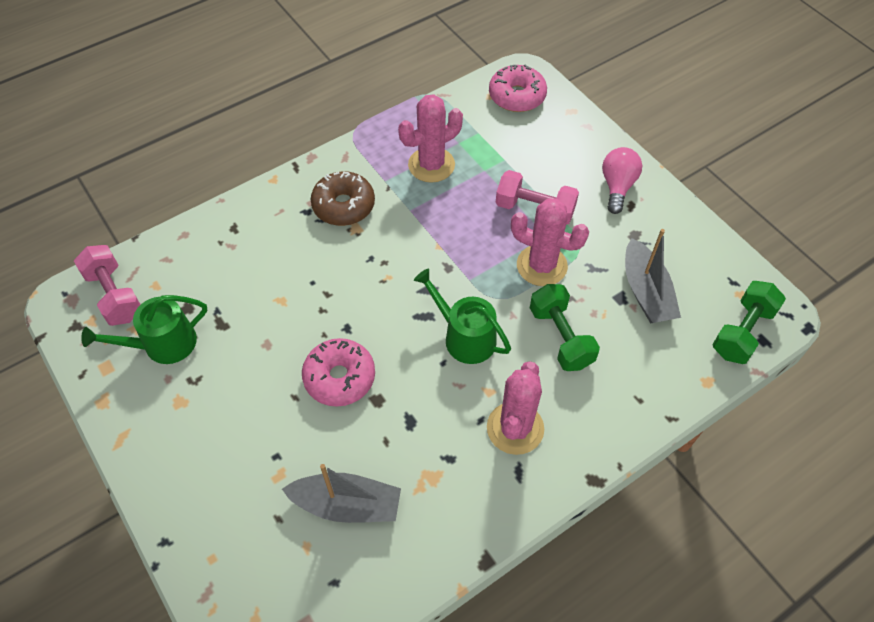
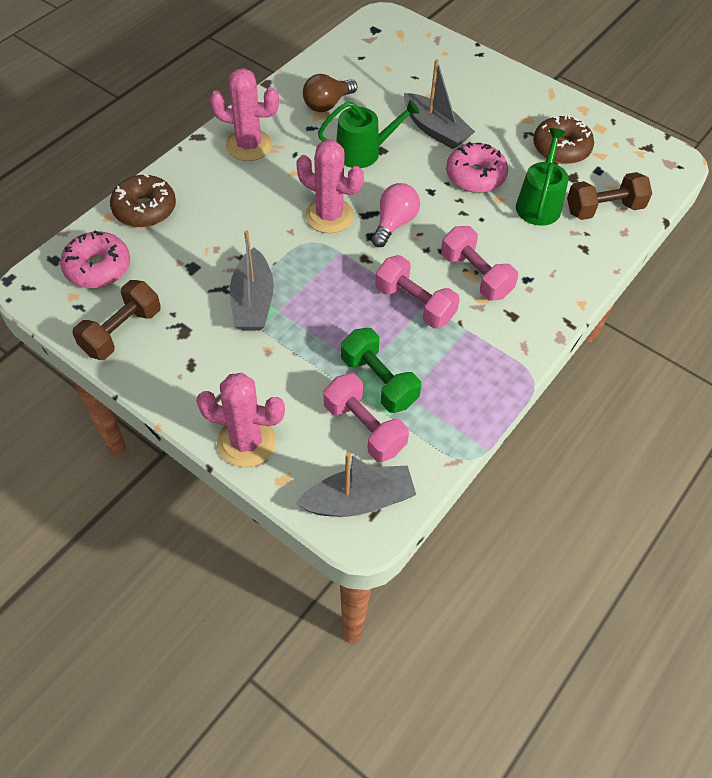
brown donut: [310,171,375,226] = 1 -> [110,174,176,227] [533,115,594,164] = 2
brown dumbbell: none = 0 -> [73,280,161,360] [567,172,652,220] = 2
brown light bulb: none = 0 -> [303,74,357,112] = 1
green dumbbell: [530,284,600,371] [712,281,786,364] = 2 -> [341,328,421,413] = 1
grey boat: [282,464,401,523] [625,229,681,324] = 2 -> [230,230,274,331] [296,452,416,517] [404,59,475,149] = 3
pink dumbbell: [74,245,141,326] [496,170,579,225] = 2 -> [324,373,409,462] [375,255,460,328] [441,226,518,301] = 3

